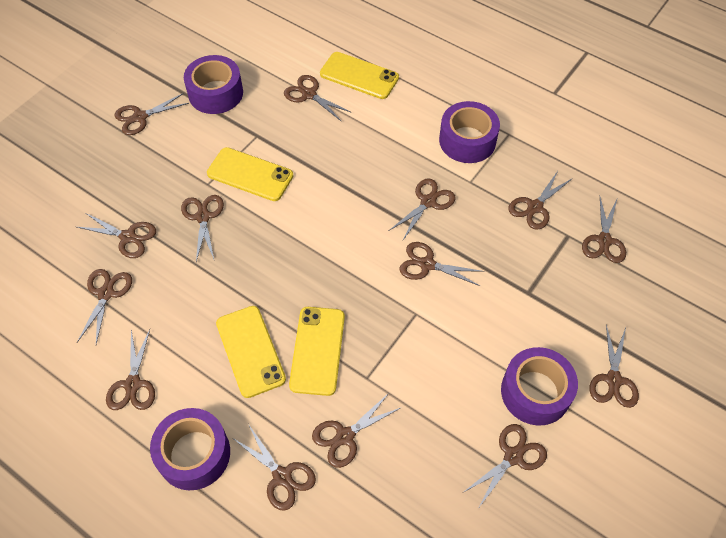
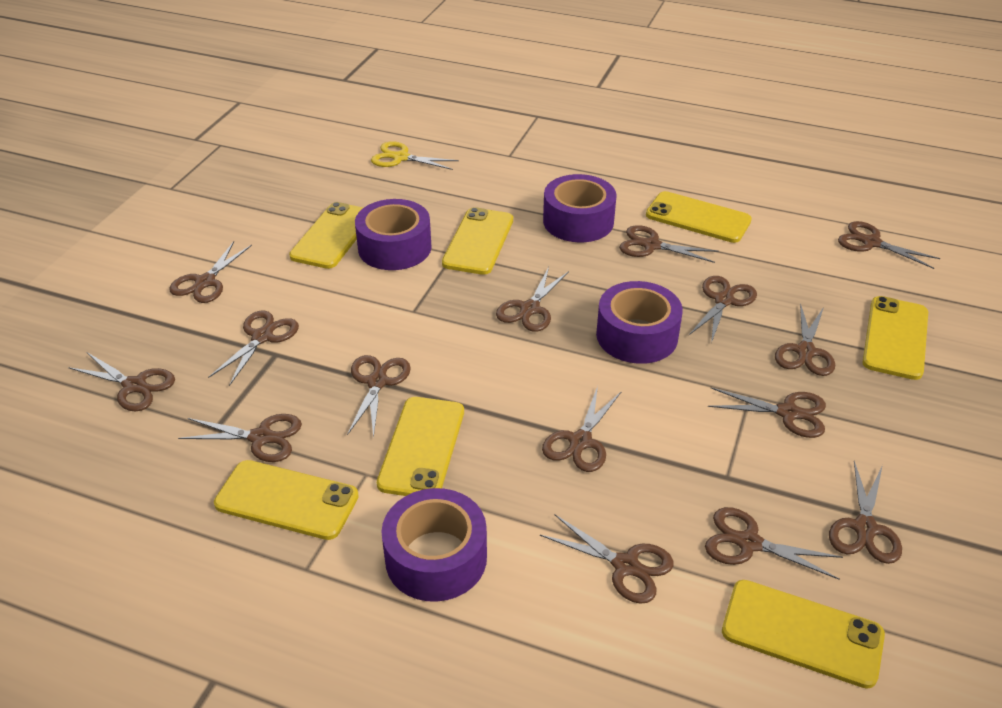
brown scissors: [77,213,156,258] [77,269,132,344] [106,329,155,410] [114,93,189,135] [181,195,224,262] [233,424,316,511] [284,75,352,121] [312,393,402,468] [390,178,456,240] [399,242,484,286] [462,424,547,509] [508,171,573,230] [582,197,626,263] [589,325,639,408] = 14 -> [68,352,175,412] [169,241,252,303] [178,414,302,462] [208,310,299,386] [347,355,411,438] [496,267,569,332] [540,515,674,604] [542,386,622,472] [619,225,719,263] [689,276,757,343] [705,507,843,580] [708,387,826,438] [775,303,835,376] [829,461,902,564] [838,221,941,269] = 15
yellow phone: [207,147,293,201] [216,306,286,398] [289,307,345,396] [320,52,399,99] = 4 -> [214,460,359,540] [289,202,363,269] [377,397,464,496] [442,207,513,275] [646,191,752,243] [722,580,885,689] [863,296,928,380] = 7
yellow scissors: none = 0 -> [371,141,459,170] = 1

